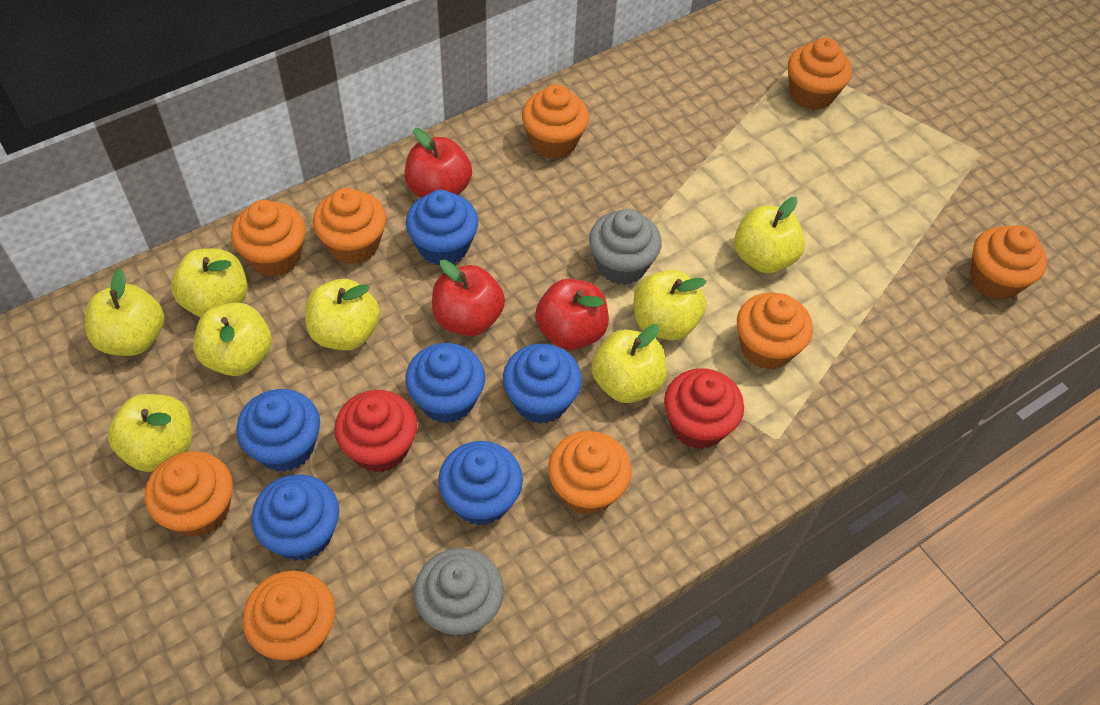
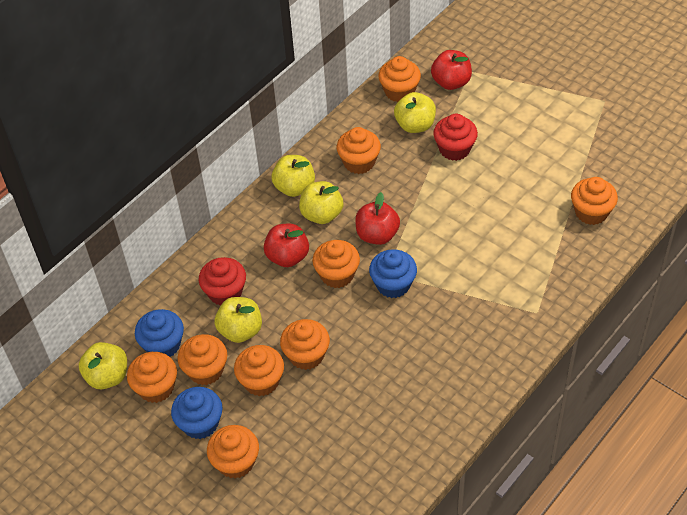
blue cupcake: [236,389,320,472] [251,474,339,561] [405,343,485,424] [406,190,478,265] [438,441,523,525] [503,344,582,424] = 6 -> [135,309,184,357] [171,387,223,439] [369,249,417,298] = 3
grey cupcake: [414,548,504,637] [589,209,662,285] = 2 -> none = 0
yellow apple: [85,269,164,356] [108,394,192,472] [171,248,248,317] [193,303,272,376] [305,279,380,351] [591,324,667,403] [634,270,707,341] [734,197,805,273] = 8 -> [79,342,127,389] [215,297,262,343] [271,155,315,197] [299,181,343,224] [394,92,436,133] = 5

